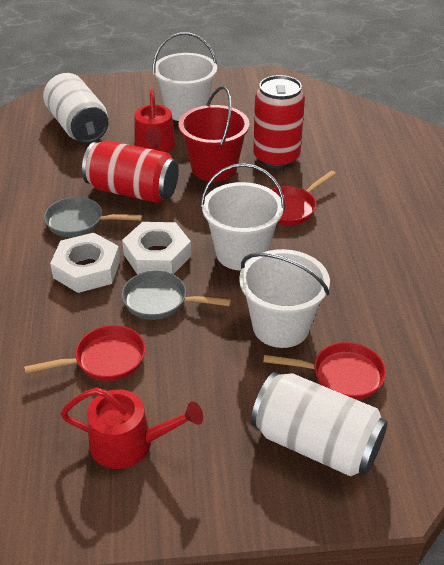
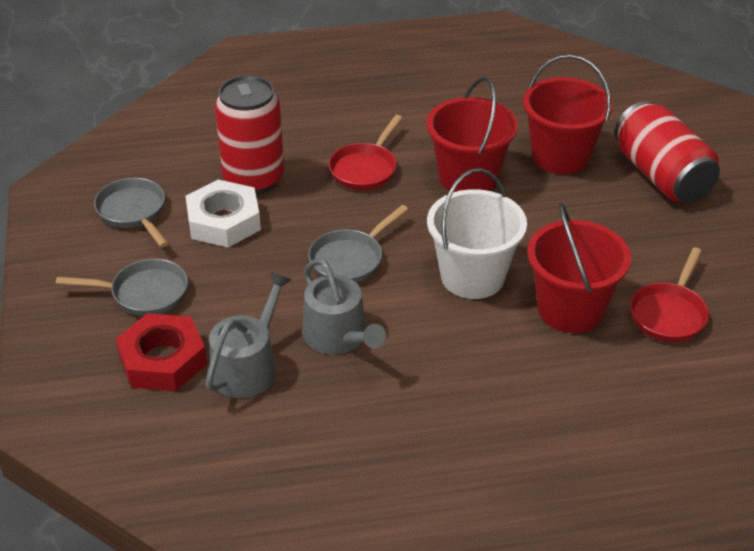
grey pan: [44,197,143,237] [122,271,231,320] = 2 -> [56,259,188,316] [94,178,169,247] [308,205,408,283] = 3
grey watering can: none = 0 -> [205,272,292,398] [303,258,386,354] = 2
red bucket: [178,86,250,182] = 1 -> [427,77,518,192] [523,55,613,174] [527,203,631,333] = 3
red nut: none = 0 -> [115,313,207,391] = 1
red pan: [24,325,145,381] [263,342,386,400] [271,171,336,225] = 3 -> [329,115,402,190] [630,247,709,342] = 2
red watering can: [60,388,203,469] [134,90,176,152] = 2 -> none = 0
white bucket: [153,32,217,121] [201,163,285,271] [239,249,330,348] = 3 -> [427,168,527,299] = 1
white can: [43,73,109,143] [251,372,388,477] = 2 -> none = 0
white nut: [50,233,120,293] [122,222,191,275] = 2 -> [185,180,261,248] = 1

